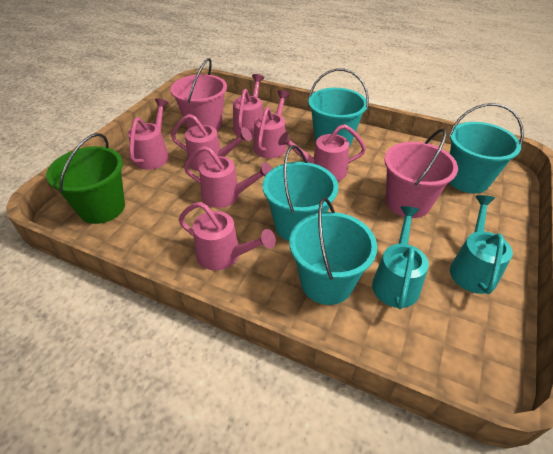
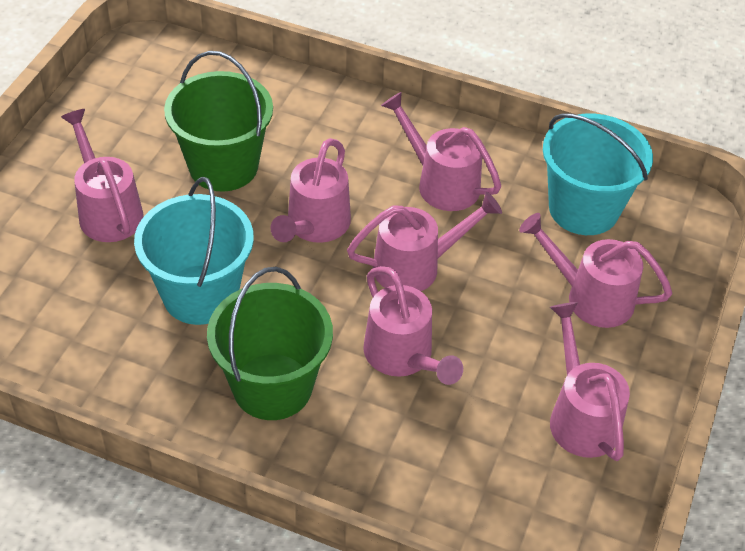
green bucket: [46,133,125,224] = 1 -> [164,51,273,192] [207,267,333,420] = 2
pink bucket: [170,58,227,131] [384,129,458,218] = 2 -> none = 0
turquoise bucket: [263,145,338,241] [289,198,377,305] [308,69,369,147] [449,103,524,193] = 4 -> [134,177,254,325] [543,113,653,235] = 2
turquoise watering can: [372,206,429,309] [450,195,513,294] = 2 -> none = 0

